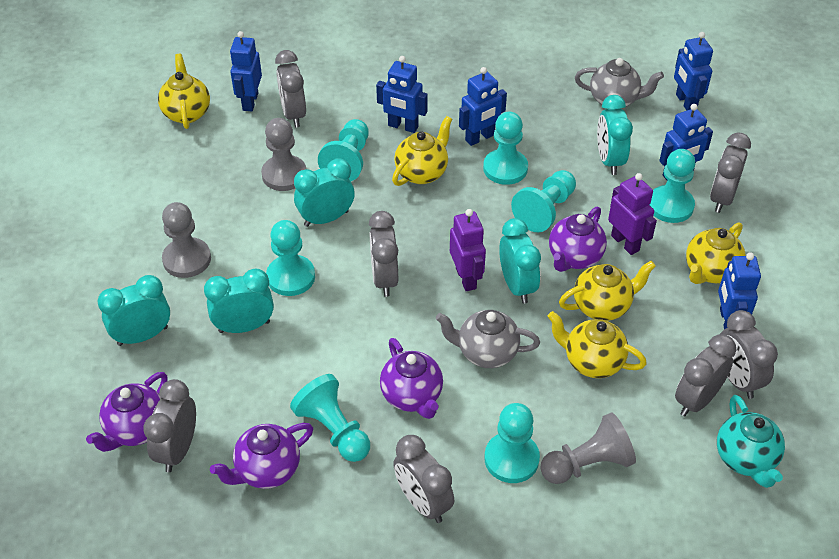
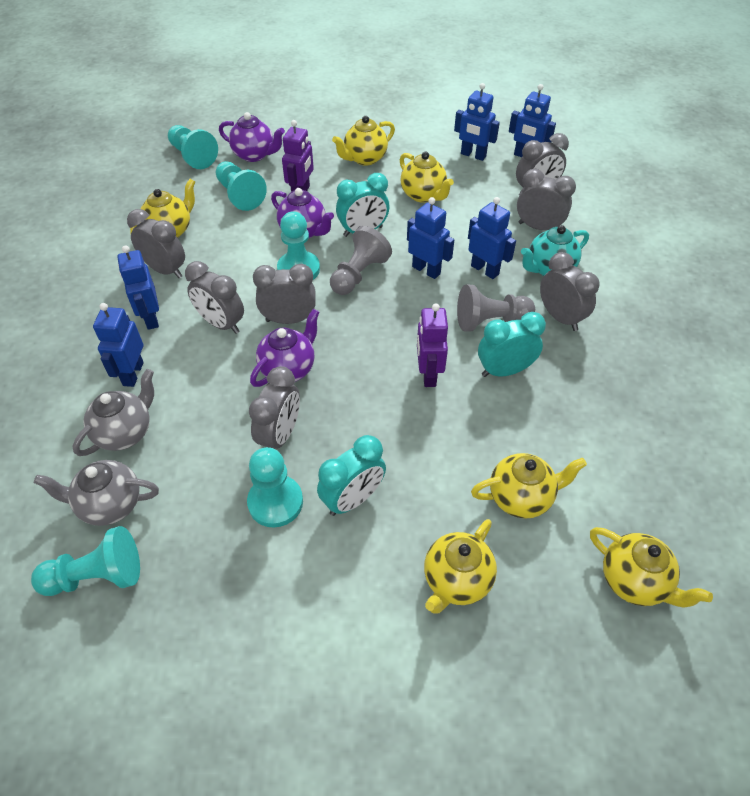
grey pawn: [162,202,211,278] [261,118,306,191] [540,412,636,484] = 3 -> [330,226,392,295] [457,285,535,332] = 2
purple teapot: [86,372,168,452] [210,423,313,489] [380,338,443,419] [549,207,607,272] = 4 -> [219,112,285,162] [250,309,319,387] [271,188,334,238] = 3
turquoise clock: [97,275,170,346] [204,269,274,333] [294,158,355,227] [499,218,541,304] [597,95,633,175] = 5 -> [317,435,386,516] [336,173,390,237] [478,312,546,377] = 3
turquoise pawn: [266,220,315,296] [290,374,370,462] [318,119,369,181] [483,112,528,185] [484,403,540,483] [511,170,576,232] [650,149,695,223] = 7 -> [31,526,140,596] [168,125,218,169] [216,161,267,211] [247,447,303,527] [277,211,320,280] = 5
yellow teapot: [158,54,210,129] [392,116,452,186] [548,311,647,378] [559,261,656,321] [686,222,746,284] = 5 -> [130,179,195,238] [332,116,395,166] [400,152,454,203] [424,519,497,614] [471,453,587,518] [590,527,713,608] = 6

